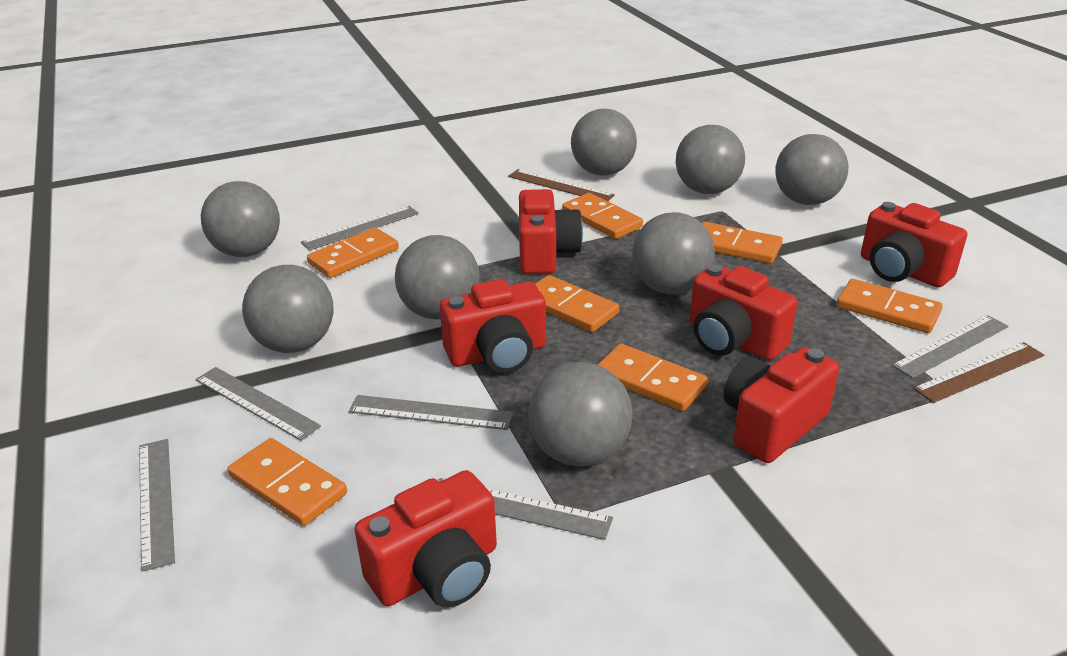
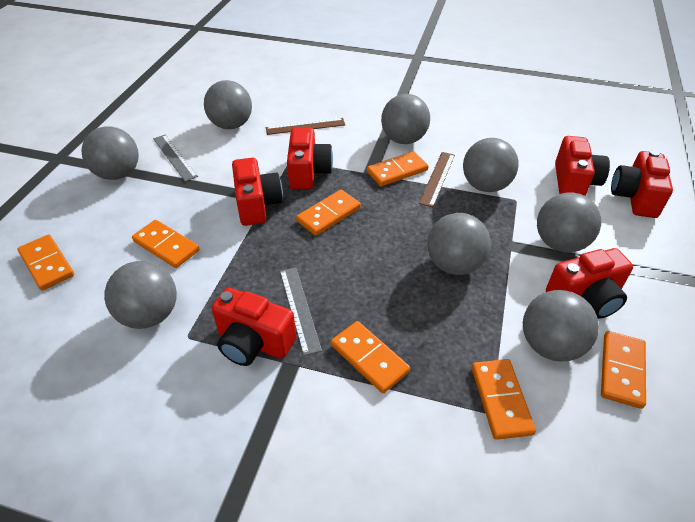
grey ruler: [139,439,175,572] [196,367,321,441] [301,206,419,251] [349,395,513,430] [438,478,613,540] [892,315,1008,378] = 6 -> [153,134,198,182] [280,267,322,356] = 2

